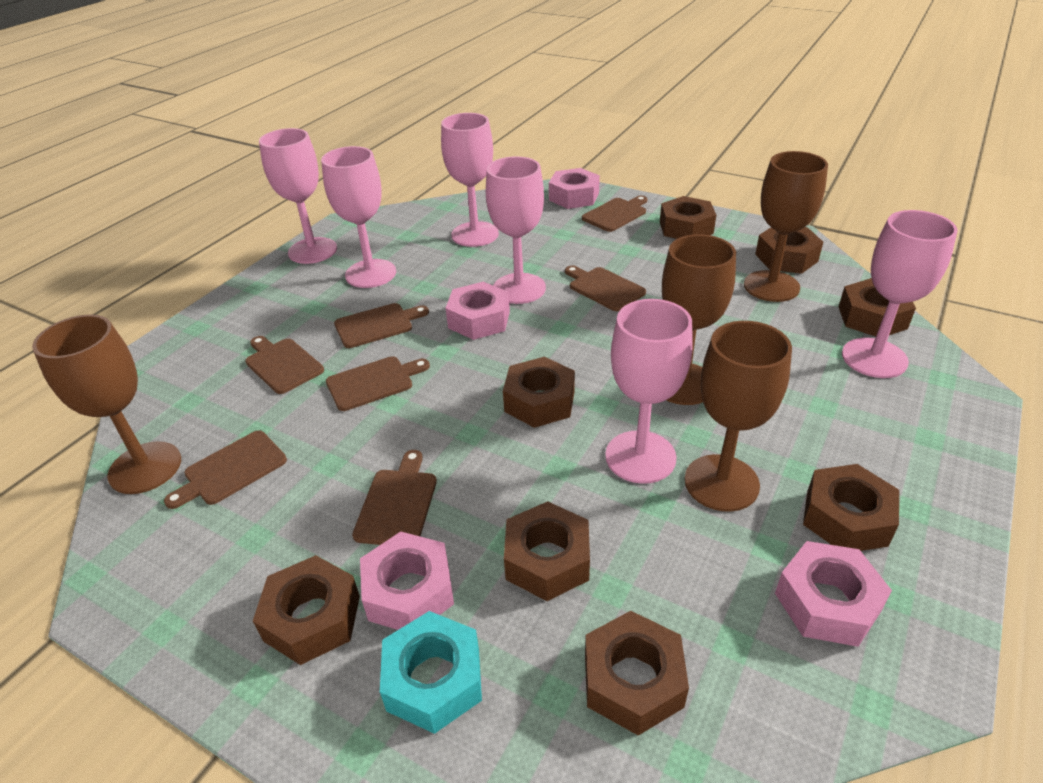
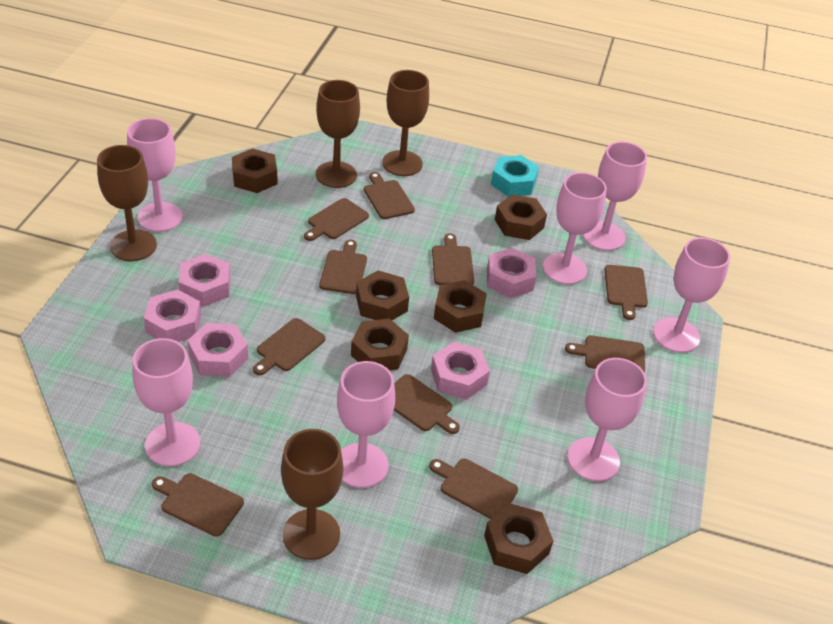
brown cutting board: [164,430,287,509] [245,336,324,394] [326,356,430,411] [334,303,429,348] [352,450,437,545] [565,265,646,311] [582,196,648,232] = 7 -> [152,473,244,537] [253,318,325,375] [304,198,369,241] [319,240,367,294] [364,172,415,219] [394,374,460,434] [429,458,518,519] [432,233,474,285] [565,335,645,373] [604,265,648,320] = 10
brown nut: [253,555,360,665] [503,357,575,428] [504,501,590,601] [585,611,689,736] [660,196,716,239] [755,227,823,274] [803,464,899,551] [839,278,916,336] = 8 -> [232,148,278,193] [351,319,409,370] [356,270,409,320] [434,280,487,333] [484,503,553,574] [495,194,547,240] = 6
pink goblet: [259,128,337,264] [321,146,396,288] [441,113,499,247] [486,156,546,304] [605,299,693,484] [842,210,958,378] = 6 -> [127,118,183,232] [132,338,200,467] [337,361,395,488] [543,172,607,285] [567,358,647,481] [583,142,647,251] [653,237,730,353] = 7
pink nut: [360,532,454,630] [446,282,510,340] [549,168,600,209] [775,541,892,647] = 4 -> [144,289,201,342] [178,254,230,307] [187,323,248,377] [431,342,490,400] [487,248,536,298] = 5

